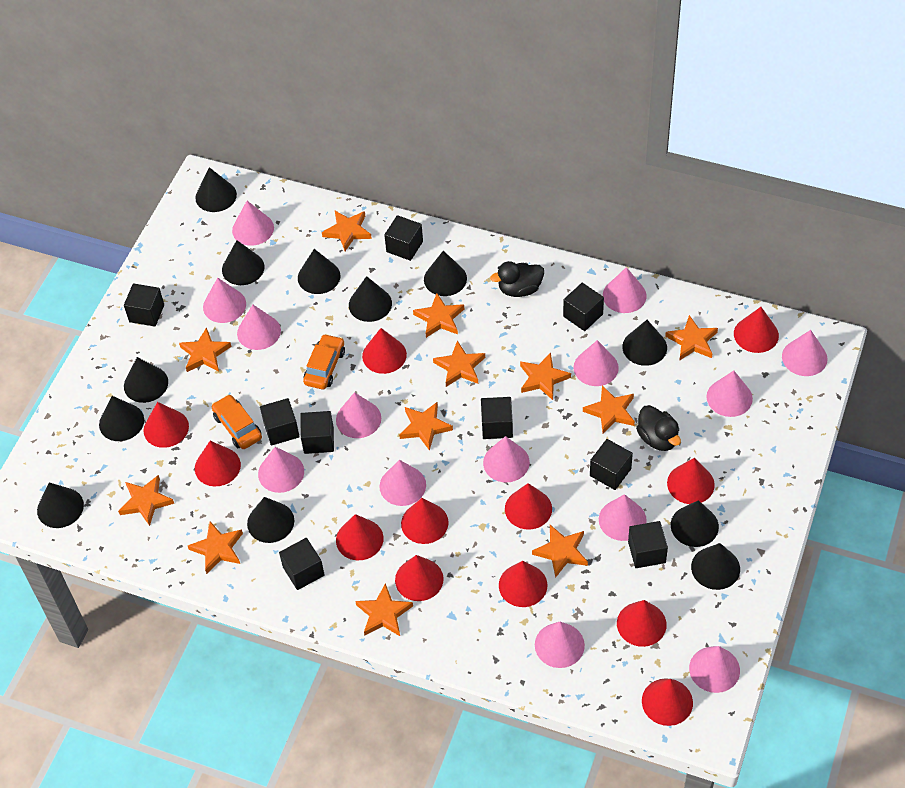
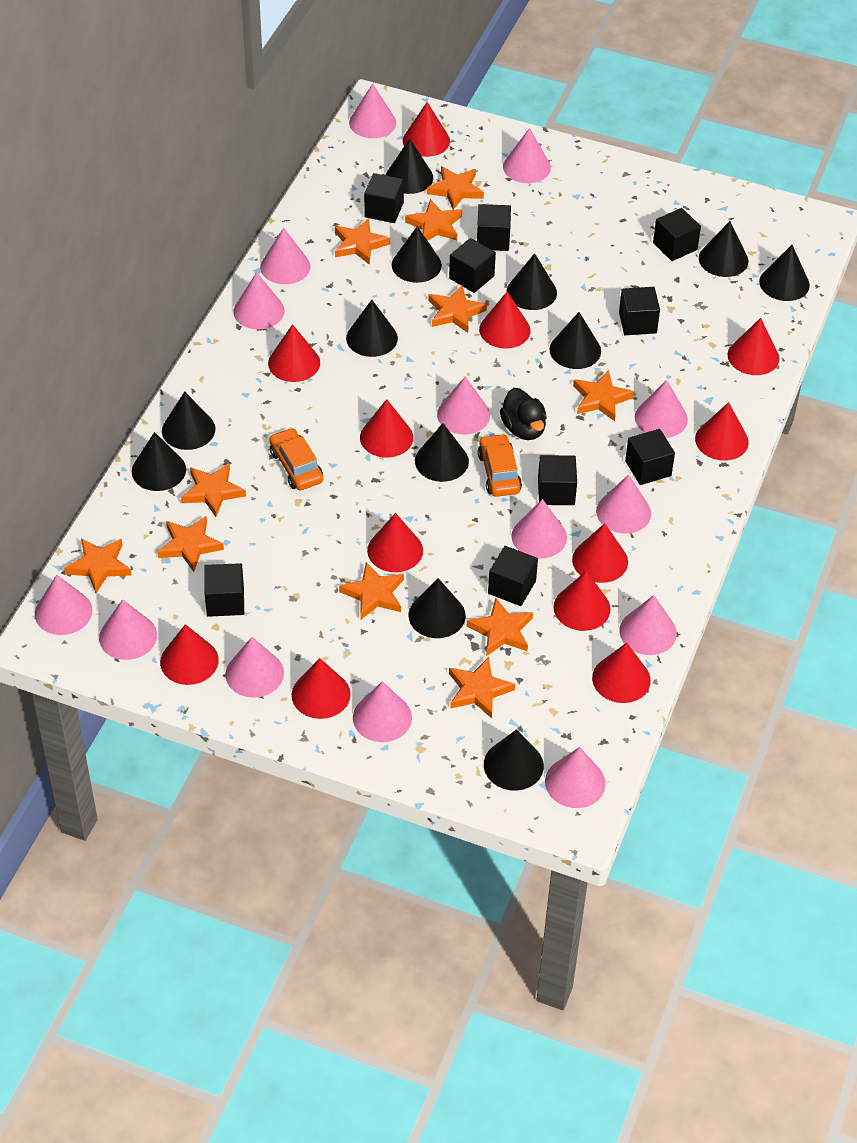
black duck: [490,261,544,297] [636,405,681,451] = 2 -> [500,388,547,440] = 1
orange star: [118,475,174,526] [179,327,232,372] [188,522,243,574] [322,211,372,251] [355,583,413,636] [399,402,453,451] [413,293,464,338] [433,341,485,387] [520,353,571,400] [532,525,588,578] [583,386,635,434] [665,315,718,361] = 12 -> [64,538,131,593] [158,516,224,572] [181,463,246,517] [335,218,390,265] [339,562,404,619] [405,199,462,241] [427,166,484,210] [428,285,487,333] [449,657,515,719] [467,598,533,656] [573,370,634,421] = 11

